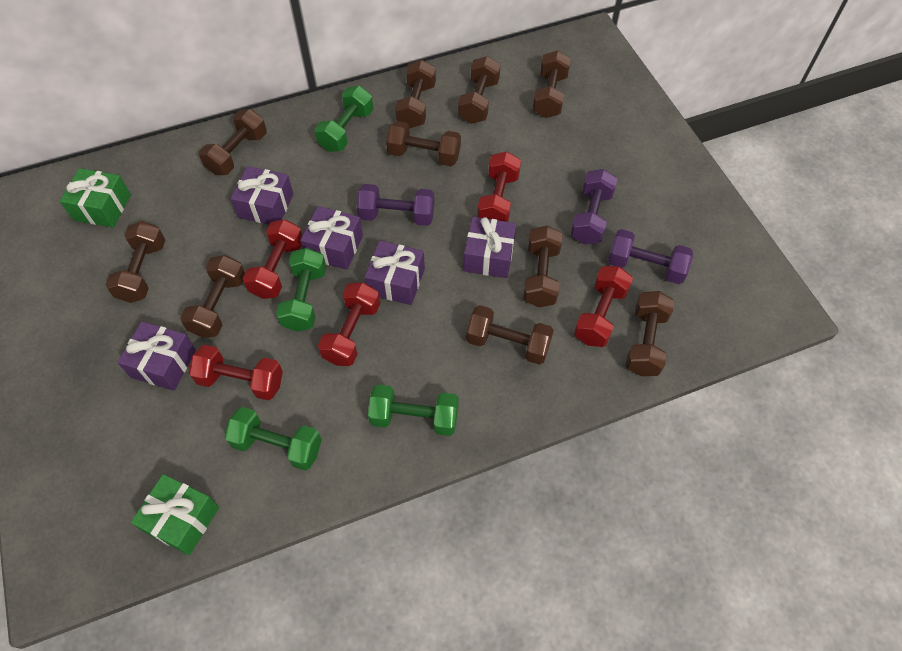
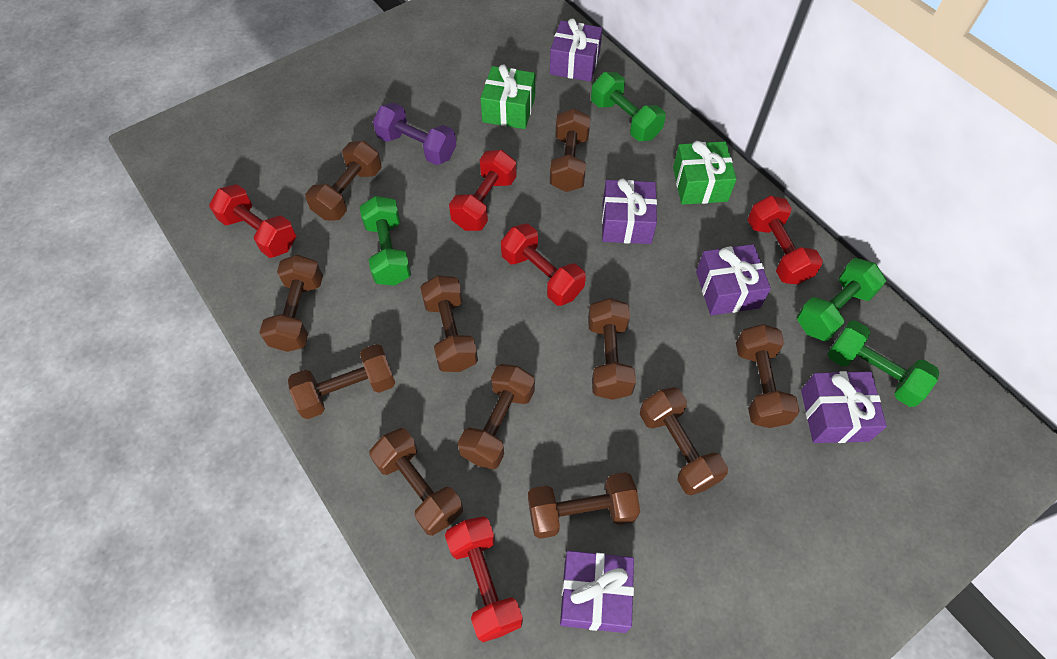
brown dumbbell: [106,221,165,303] [180,255,245,338] [199,109,267,175] [386,121,461,166] [395,60,436,128] [458,56,501,124] [466,305,554,365] [523,225,563,307] [532,50,571,118] [625,291,674,376] = 10 -> [259,255,323,352] [288,344,395,419] [305,141,382,221] [369,428,463,536] [420,275,478,372] [458,364,535,469] [528,472,640,539] [550,108,591,192] [588,298,636,400] [640,387,728,496] [736,324,800,428] = 11
purple dumbbell: [357,184,434,226] [570,169,617,244] [608,229,693,284] = 3 -> [373,103,456,165] = 1

